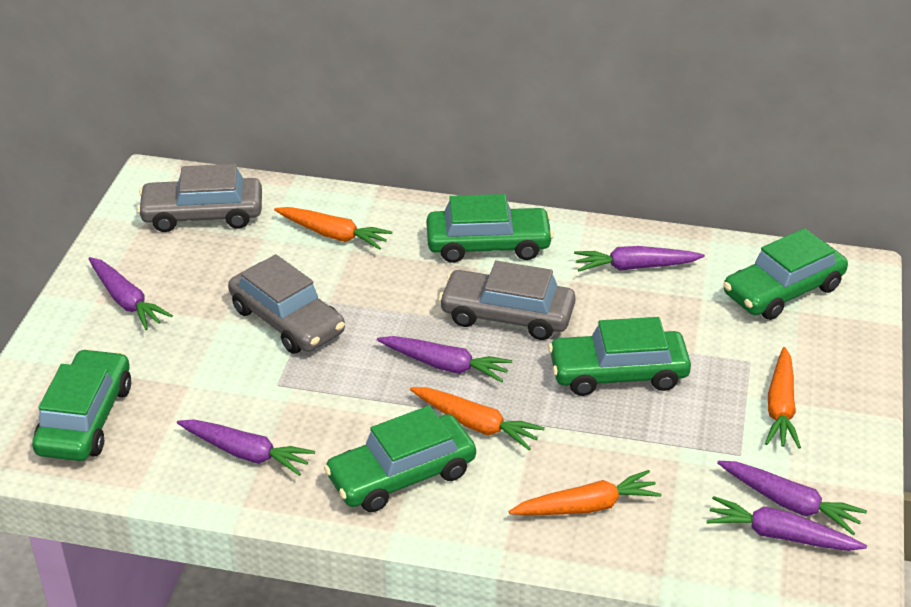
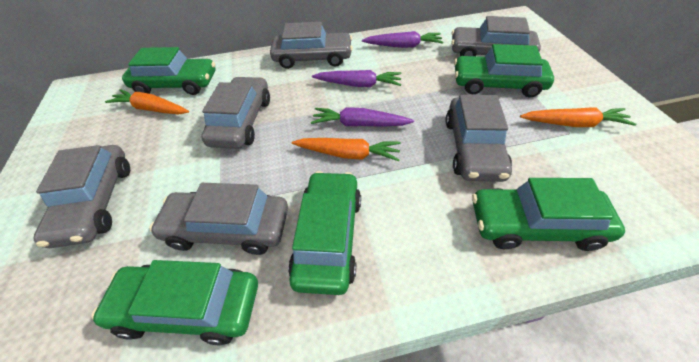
grey car: [137,164,262,232] [228,254,345,354] [439,261,576,340] = 3 -> [33,145,130,248] [149,183,288,255] [201,77,270,149] [270,22,353,69] [446,95,512,182] [451,16,541,56] = 6
orange carrot: [274,207,392,250] [410,387,545,450] [509,470,661,515] [765,347,801,449] = 4 -> [105,89,189,114] [292,138,401,161] [520,107,636,127] = 3
purple carrot: [89,257,173,330] [177,419,315,476] [377,336,512,383] [574,246,705,271] [706,496,867,551] [717,461,867,535] = 6 -> [311,107,414,126] [312,70,402,87] [362,31,443,48] = 3

